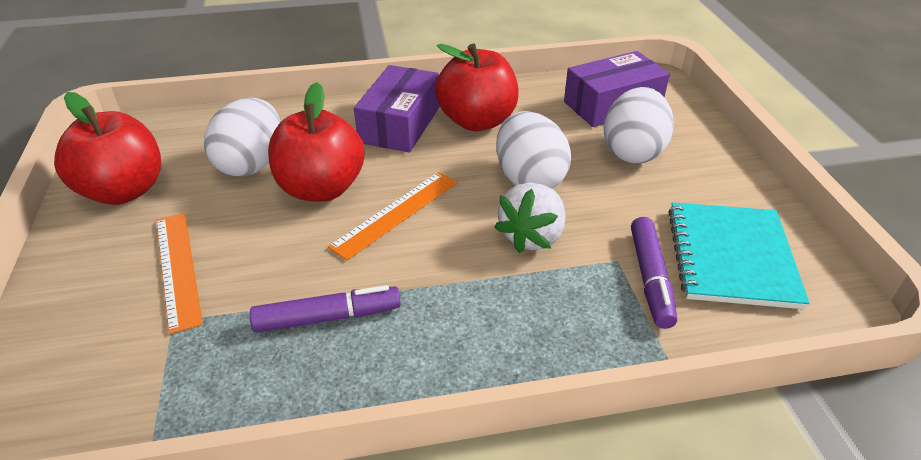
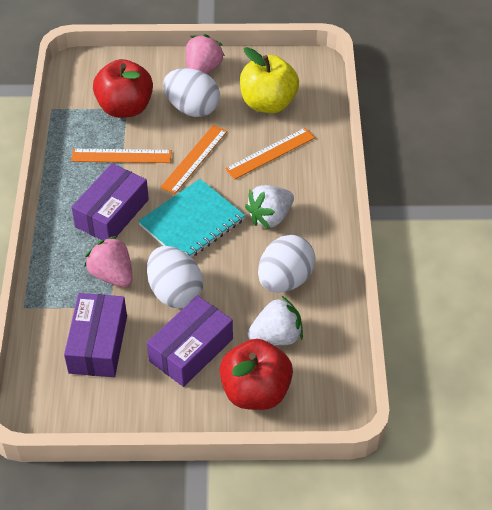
orange ruler: [156,213,203,334] [328,172,457,260] = 2 -> [71,149,172,163] [160,125,228,194] [225,128,315,180] = 3
pink strawberry: none = 0 -> [84,236,133,287] [186,34,225,74] = 2
purple box: [354,65,440,152] [564,51,670,127] = 2 -> [64,293,127,377] [72,163,149,240] [147,295,233,387] = 3
purple marker: [250,285,401,333] [631,217,677,329] = 2 -> none = 0
red apple: [54,92,161,205] [268,82,364,202] [435,44,519,131] = 3 -> [93,59,153,118] [219,339,293,410] = 2
white strawberry: [494,183,565,253] = 1 -> [245,185,294,229] [248,296,303,345] = 2
yellow apple: none = 0 -> [240,47,299,113] = 1

